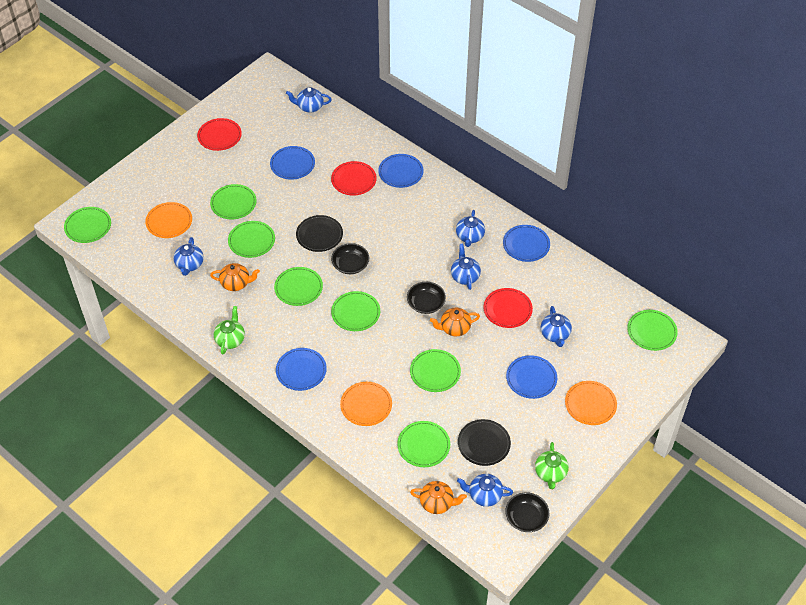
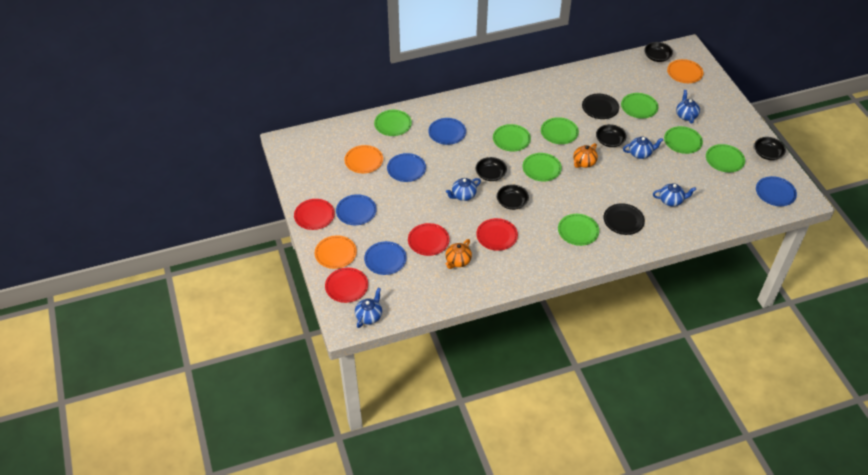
black bowl: [331,243,369,274] [407,282,446,314] [505,492,549,532] = 3 -> [476,157,507,181] [497,184,529,210] [596,124,627,147] [644,42,673,62] [754,137,786,160] = 5
blue teapot: [174,237,204,276] [286,87,332,113] [451,244,481,290] [456,210,485,247] [457,474,513,507] [541,306,572,347] = 6 -> [355,288,382,328] [446,178,481,201] [623,137,663,159] [653,183,696,207] [676,90,700,123] = 5
green teapot: [214,306,245,355] [535,442,569,489] = 2 -> none = 0
orange teapot: [210,263,260,291] [410,481,467,514] [430,308,480,337] = 3 -> [446,239,472,269] [573,143,598,168] = 2
red plate: [197,118,242,151] [331,161,377,196] [483,288,533,328] = 3 -> [294,199,335,230] [325,268,368,303] [408,223,449,256] [476,218,518,251] = 4

